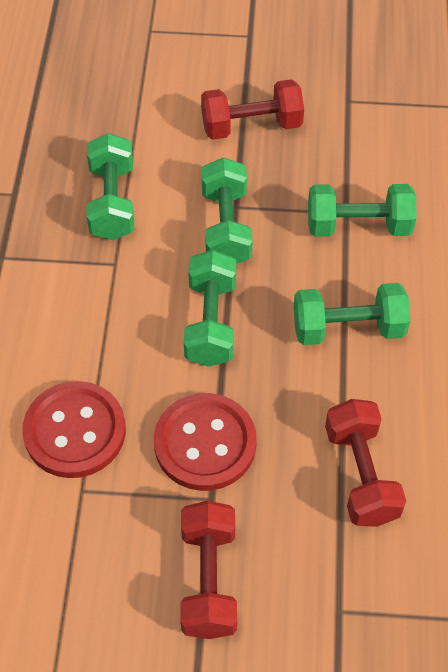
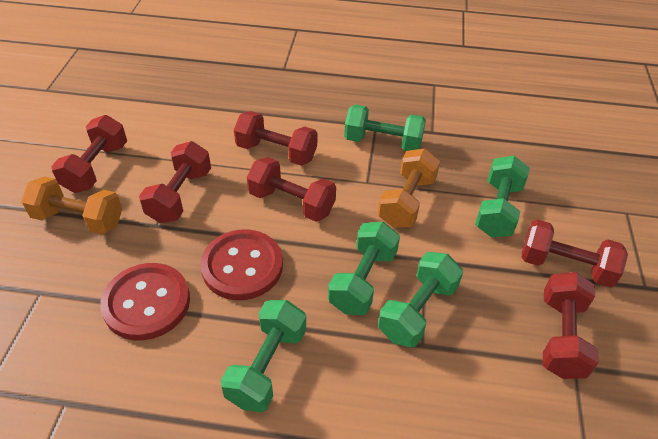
orange dumbbell: none = 0 -> [21,176,122,235] [378,148,440,228] = 2
red dumbbell: [180,501,237,639] [201,79,304,140] [325,399,406,527] = 3 -> [51,115,127,193] [139,141,211,223] [234,111,317,166] [247,157,336,222] [522,219,628,288] [543,272,599,379] = 6

